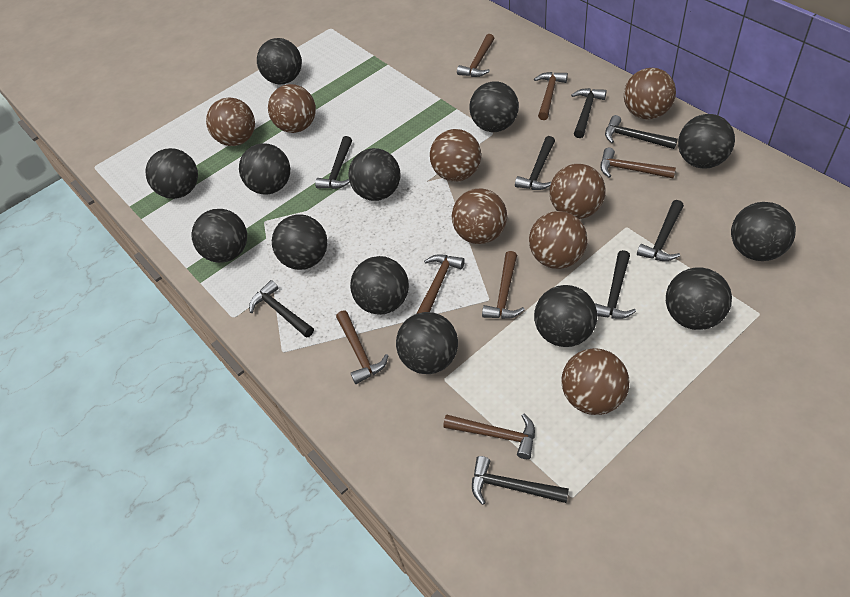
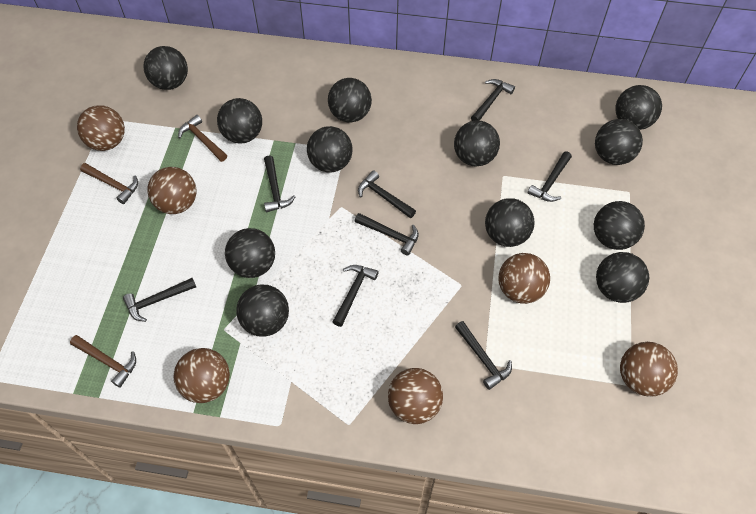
black ball: [145,148,198,199] [191,209,247,263] [239,143,290,195] [257,38,302,84] [272,215,327,270] [348,148,401,201] [350,256,409,315] [396,312,458,374] [470,81,519,132] [534,285,597,347] [666,267,732,330] [678,114,735,168] [731,202,796,261] = 13 -> [144,46,188,90] [217,98,262,144] [225,228,275,278] [236,285,289,337] [307,126,353,172] [328,78,372,122] [454,121,500,167] [485,198,535,247] [594,201,645,250] [595,119,643,165] [596,252,649,303] [615,85,662,130] = 12
brown ball: [206,97,255,146] [268,84,316,133] [430,129,481,182] [452,189,507,244] [529,211,587,269] [549,164,606,219] [562,348,629,415] [624,68,676,120] = 8 -> [77,105,125,151] [147,167,196,214] [174,348,230,403] [388,368,443,424] [498,253,550,304] [620,342,678,397] = 6
brown hammer: [336,311,389,384] [416,254,465,314] [443,414,535,459] [457,34,494,77] [482,251,525,319] [534,72,568,120] [600,148,676,178] = 7 -> [70,335,136,388] [80,163,138,204] [178,115,227,162] = 3

